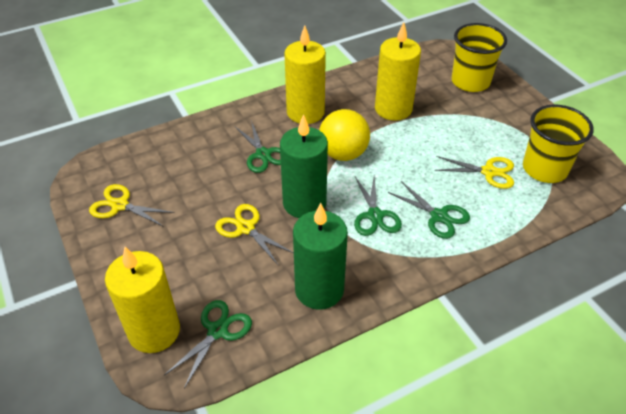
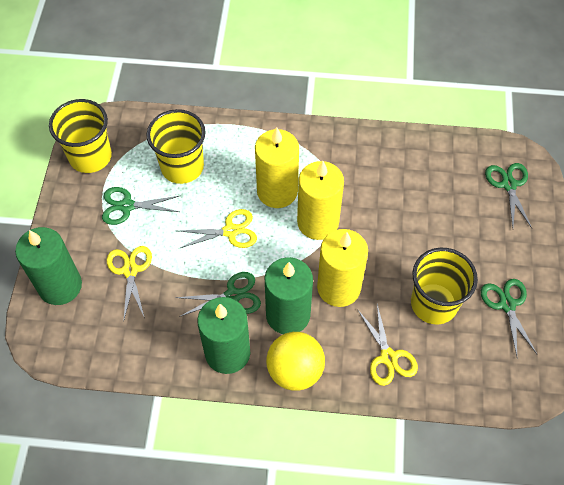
green candle: [280,114,328,218] [293,203,348,310] = 2 -> [15,227,82,305] [197,297,250,374] [265,257,313,334] = 3
yellow cup: [452,23,507,92] [523,104,594,183] = 2 -> [49,99,112,173] [147,109,206,184] [411,248,478,324] = 3

